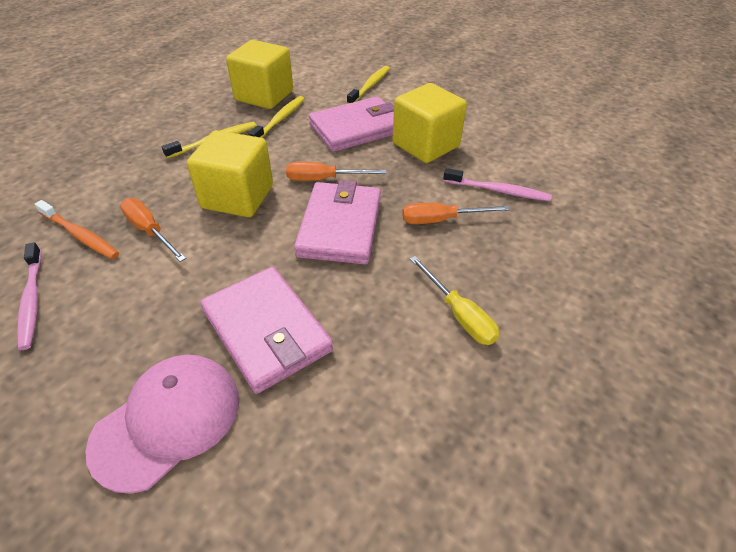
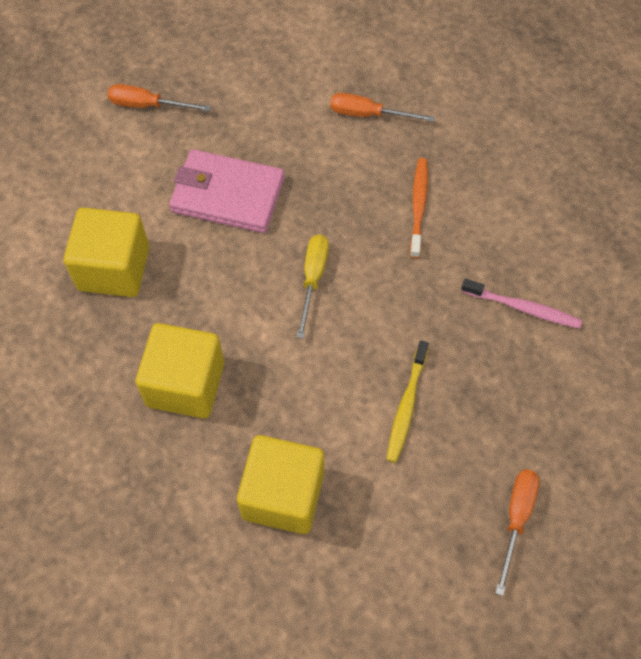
pink cap: [85,355,239,494] = 1 -> none = 0
pink toothbrush: [17,242,42,350] [443,168,552,201] = 2 -> [461,279,582,329] = 1
pink wallet: [200,267,333,394] [294,180,381,264] [309,96,394,152] = 3 -> [169,149,285,233] = 1
yellow toothbrush: [162,122,257,159] [248,96,305,138] [347,66,390,104] = 3 -> [386,341,429,463] = 1

